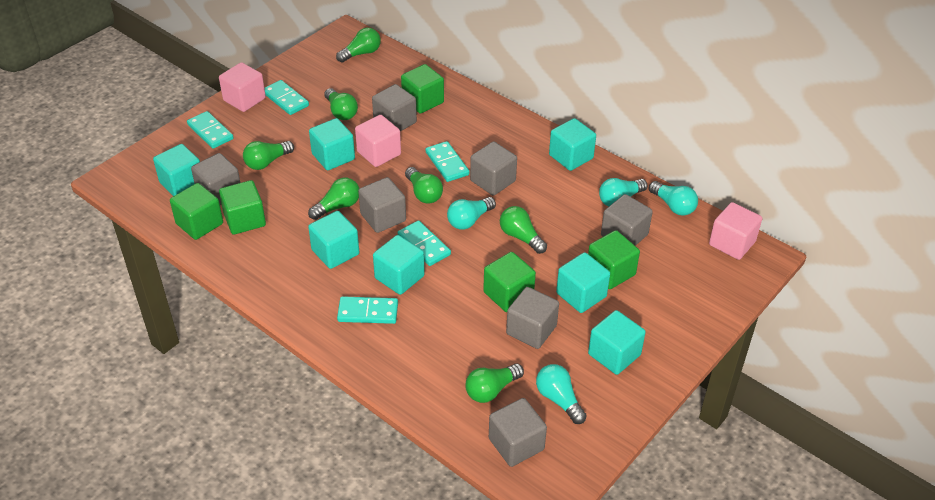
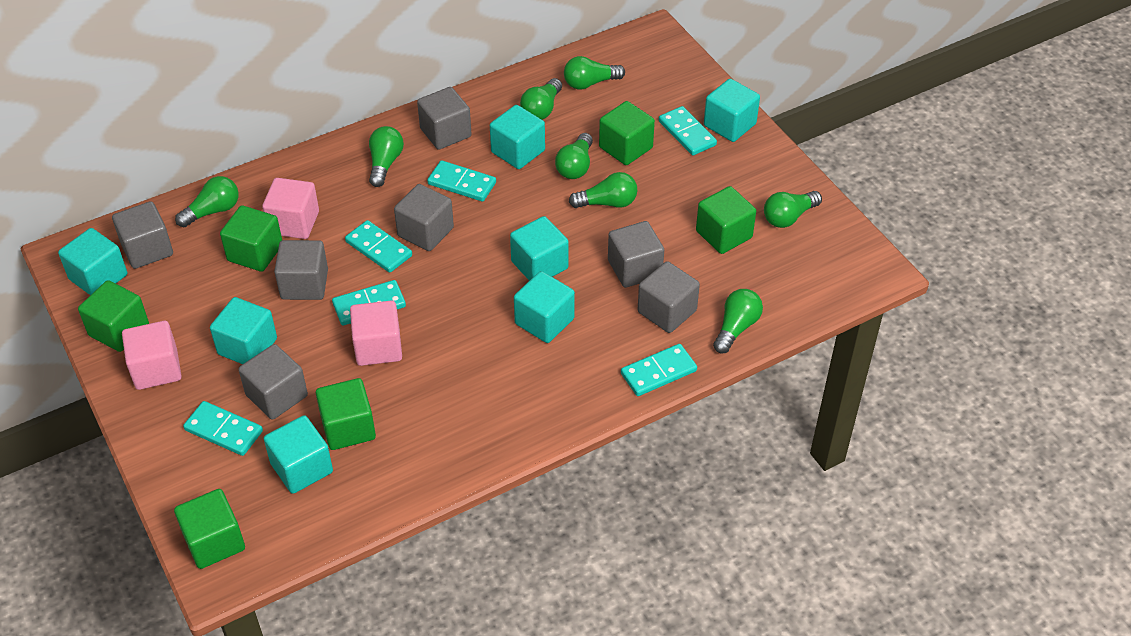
green cube: [170,183,223,240] [219,180,266,235] [401,64,444,114] [483,252,536,312] [588,230,640,289] = 5 -> [78,280,149,352] [174,489,245,569] [220,205,282,272] [316,378,376,450] [599,101,655,165] [696,186,756,254] = 6
green light bulb: [243,141,294,170] [308,178,359,220] [325,88,358,120] [336,28,381,63] [405,167,443,204] [465,363,524,403] [500,206,547,254] = 7 -> [175,176,239,227] [369,126,404,187] [520,78,562,120] [555,133,593,179] [564,56,625,90] [569,172,637,208] [713,289,763,353] [764,191,822,228] = 8
turquoise domino: [187,111,234,149] [265,80,309,115] [337,296,398,324] [398,220,451,266] [426,141,470,182] = 5 -> [183,401,263,456] [332,280,406,326] [345,220,412,273] [427,160,496,202] [621,344,697,396] [659,106,717,155] = 6
turquoise light bulb: [447,197,496,230] [536,364,587,424] [599,178,647,207] [649,181,698,216] = 4 -> none = 0

